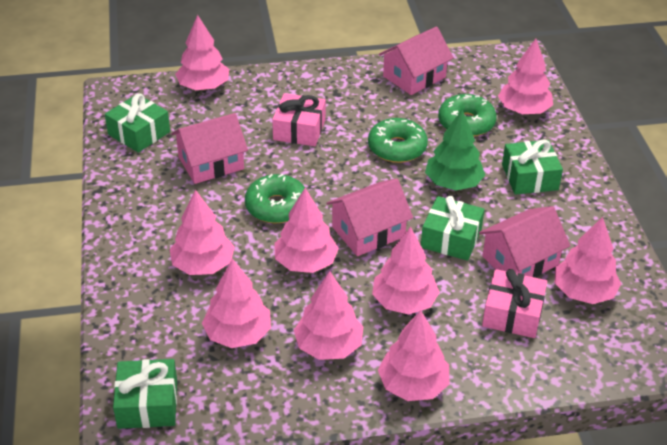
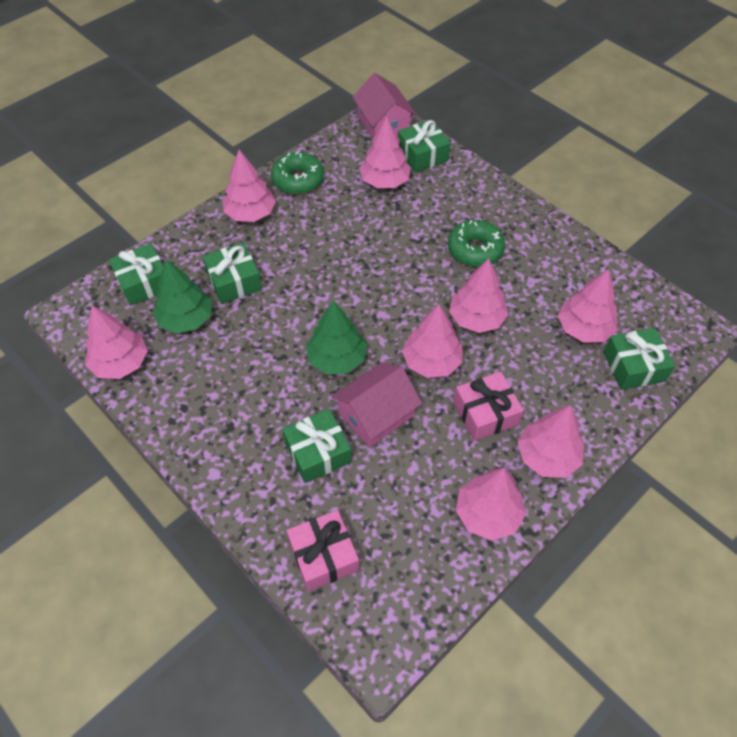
green donut: [245,174,305,223] [368,118,428,163] [438,94,497,137] = 3 -> [271,152,324,194] [448,220,505,267] = 2
green gift: [105,94,170,153] [113,359,177,429] [421,196,485,261] [502,139,563,195] = 4 -> [109,243,164,306] [203,242,262,304] [282,409,352,483] [398,120,451,172] [603,328,675,390] = 5
green tree: [425,110,485,190] = 1 -> [153,259,212,334] [306,301,367,375] = 2
pink house: [171,113,248,184] [326,179,413,256] [379,27,454,95] [479,206,570,278] = 4 -> [331,362,422,448] [353,73,416,138] = 2
pink tree: [169,190,235,275] [175,15,229,90] [202,258,271,348] [274,188,339,273] [294,271,363,360] [372,227,440,315] [378,310,449,401] [498,39,553,114] [555,217,621,304] = 9 -> [85,305,148,379] [223,150,276,222] [359,116,411,188] [402,304,462,378] [449,259,509,333] [456,468,526,541] [518,405,584,478] [558,269,618,343] = 8

